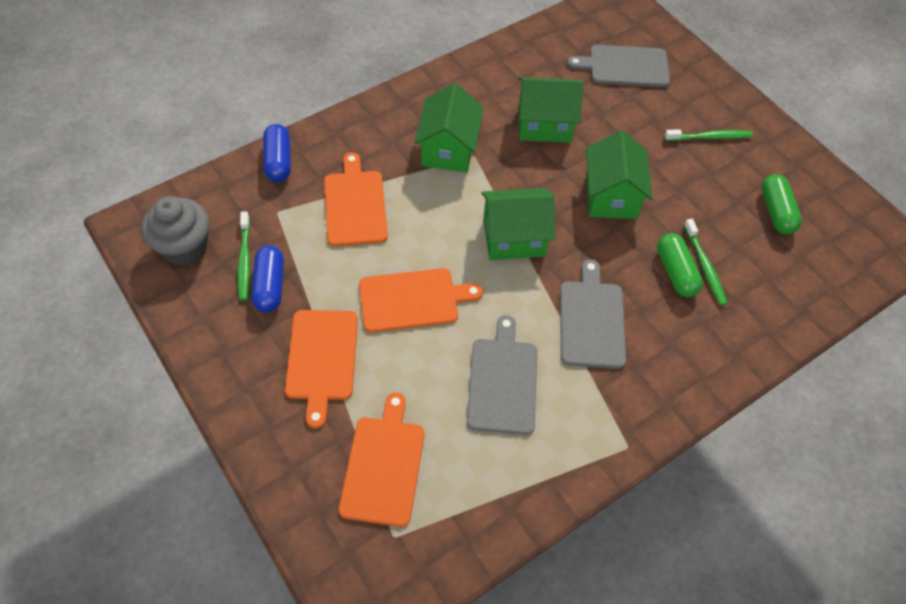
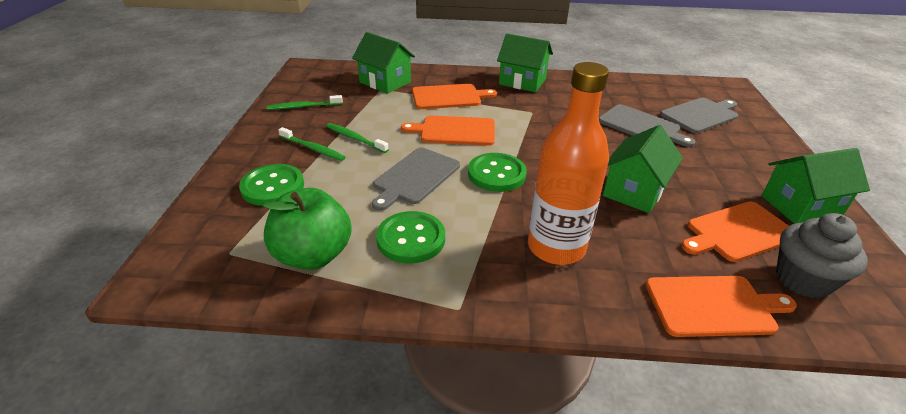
blue capsule: [251,245,284,313] [263,124,291,182] = 2 -> none = 0
green apple: none = 0 -> [263,188,352,270] = 1
green button: none = 0 -> [239,164,304,206] [376,211,445,263] [468,153,527,192] = 3
green capsule: [657,233,703,297] [761,174,802,235] = 2 -> none = 0
orange bottle: none = 0 -> [528,62,609,265] = 1

